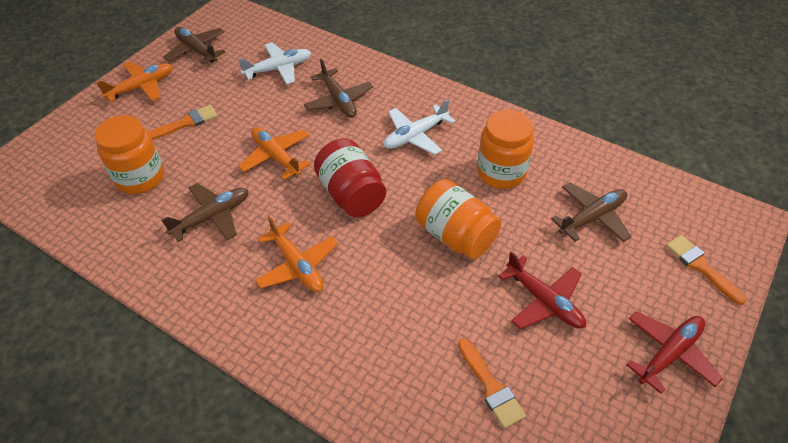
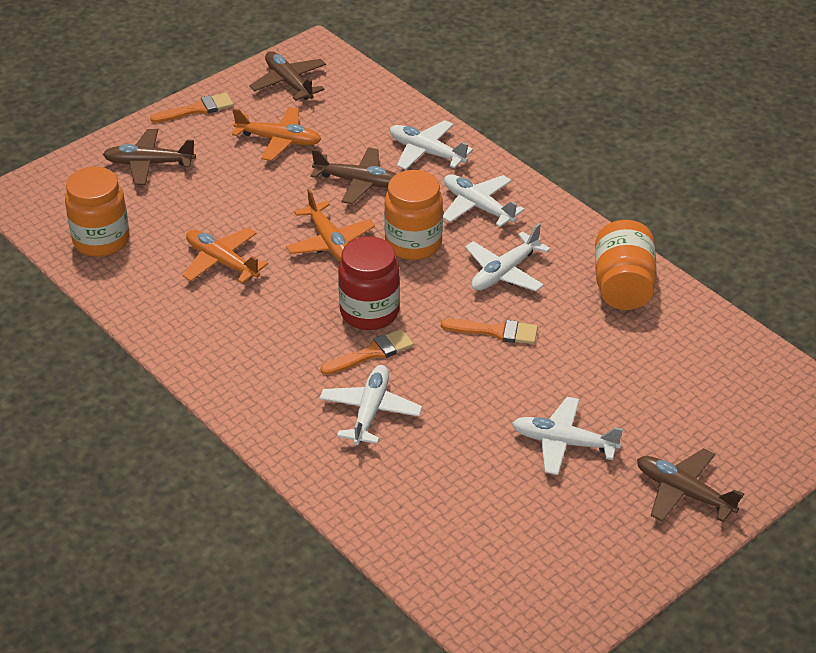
red plane: [498,251,586,329] [626,311,723,394] = 2 -> none = 0
white plane: [238,42,311,85] [384,99,455,155] = 2 -> [320,365,422,445] [390,120,473,170] [443,174,525,227] [465,223,551,291] [512,397,623,475] = 5

